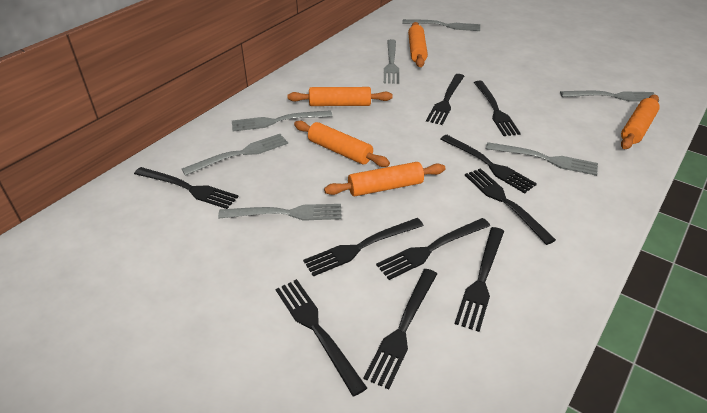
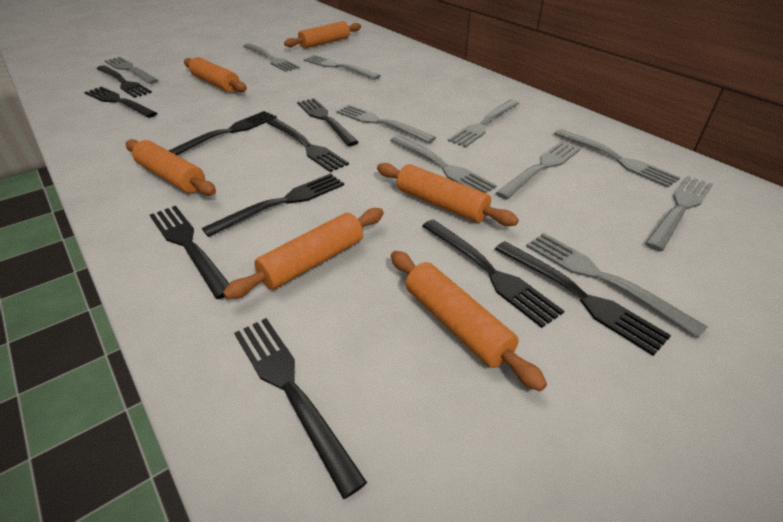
grey fork: [182,134,288,176] [218,204,342,221] [232,110,332,132] [384,39,399,84] [402,19,480,31] [486,142,598,176] [560,91,659,102] = 7 -> [104,57,159,84] [243,44,300,72] [304,55,381,80] [336,105,436,143] [390,136,497,193] [448,100,519,147] [496,142,581,199] [526,233,708,338] [554,129,680,188] [645,176,713,251] = 10
orange rolling pin: [287,87,393,106] [294,121,390,167] [324,162,445,196] [408,22,428,67] [621,95,660,149] = 5 -> [126,139,216,196] [184,57,247,92] [223,208,384,299] [284,21,361,48] [377,163,519,226] [391,251,547,391] = 6

